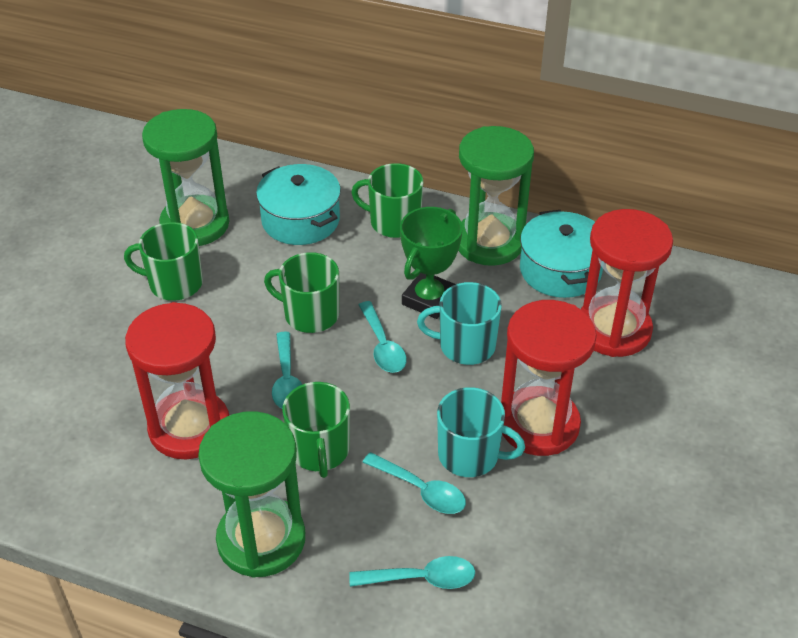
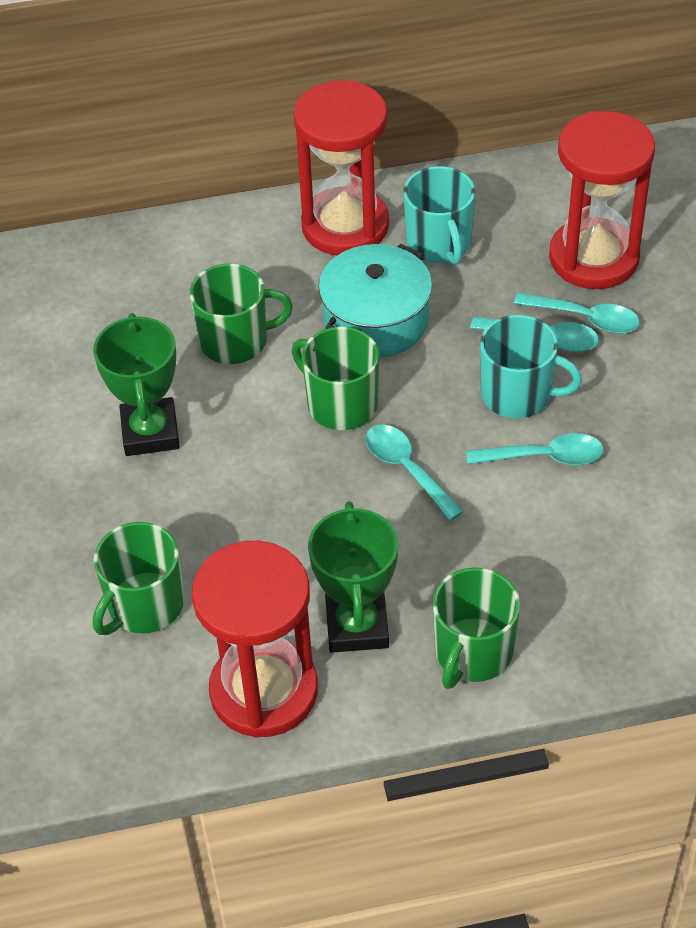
green hourglass: [142,109,229,246] [198,411,305,578] [458,126,534,266] = 3 -> none = 0
green trophy: [400,207,463,319] = 1 -> [93,313,180,456] [308,501,398,653] = 2
turquoise pot: [256,164,341,245] [520,210,603,298] = 2 -> [319,244,432,358] = 1

